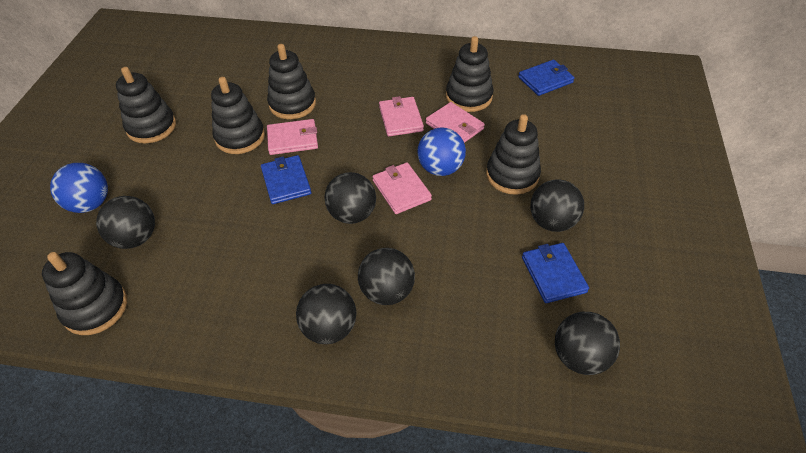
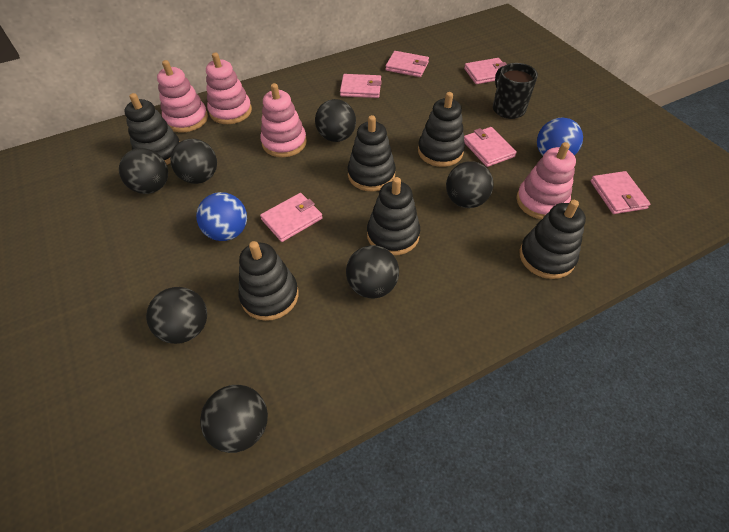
black ball: [96,196,155,249] [296,284,356,344] [324,172,376,224] [358,248,415,305] [530,179,584,232] [555,312,620,375] = 6 -> [119,148,168,194] [146,287,207,344] [170,139,217,184] [200,385,268,453] [315,99,356,142] [346,245,399,298] [446,161,494,208] = 7
black mug: none = 0 -> [493,63,538,119] = 1
blue wallet: [261,155,311,204] [518,60,575,96] [522,243,589,303] = 3 -> none = 0
pink stacking toy: none = 0 -> [157,60,208,132] [206,53,252,124] [260,83,307,157] [516,142,576,219] = 4
pink wallet: [267,119,318,155] [372,162,432,214] [379,96,424,136] [426,102,485,143] = 4 -> [260,193,323,242] [340,74,382,98] [385,51,429,77] [464,58,507,84] [464,127,517,167] [591,171,650,214] = 6

